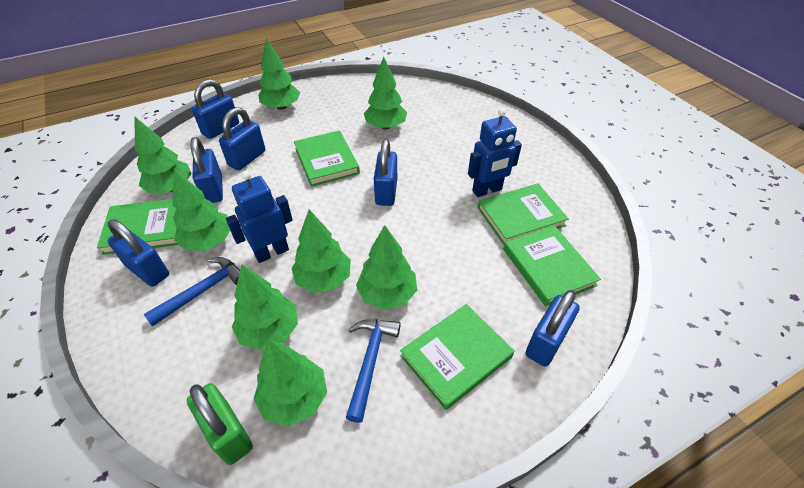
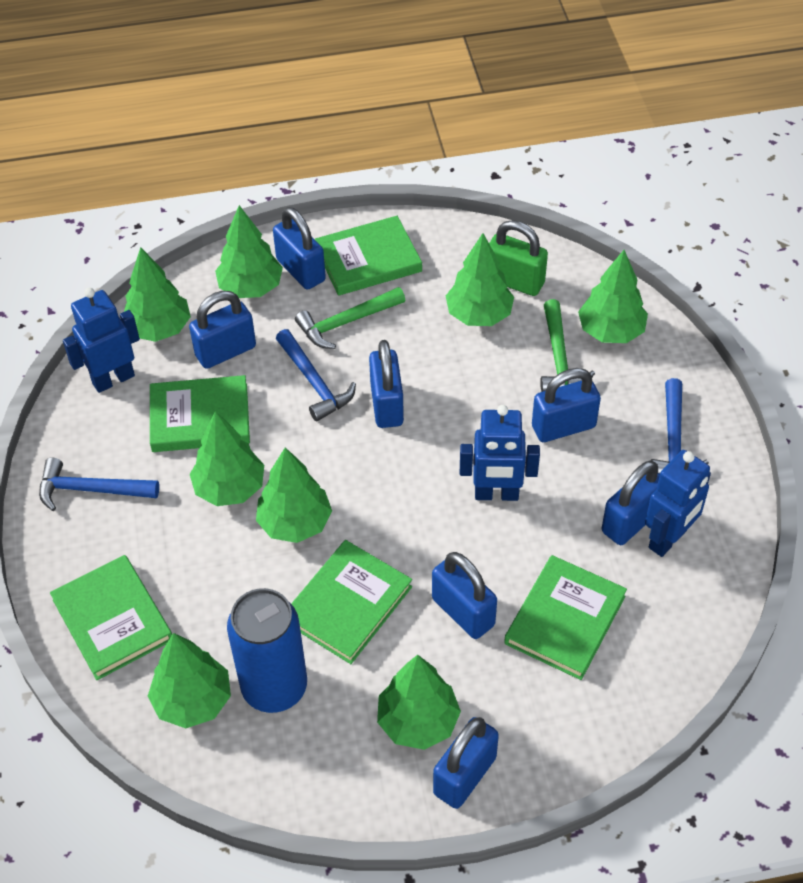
blue can: none = 0 -> [227,588,307,713] = 1
blue hammer: [144,257,240,327] [346,319,401,423] = 2 -> [39,457,159,511] [276,329,356,421] [651,378,709,474] = 3
blue padlock: [107,219,169,287] [190,137,223,203] [192,79,239,139] [219,107,265,170] [374,139,397,206] [526,290,580,367] = 6 -> [189,291,256,369] [273,207,326,289] [369,340,404,428] [432,552,497,639] [433,717,499,809] [532,368,601,442] [602,461,660,545] = 7
blue robot: [226,171,293,263] [468,108,522,197] = 2 -> [63,288,140,393] [460,405,540,501] [645,450,711,557] = 3
green hammer: none = 0 -> [295,287,405,349] [540,299,595,392] = 2

